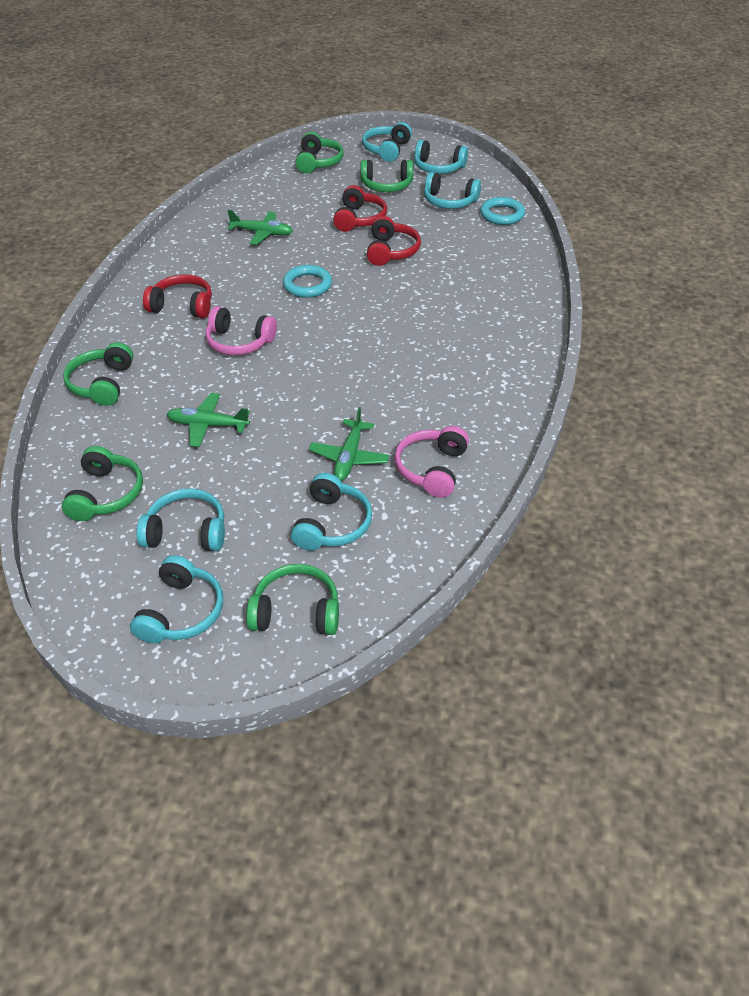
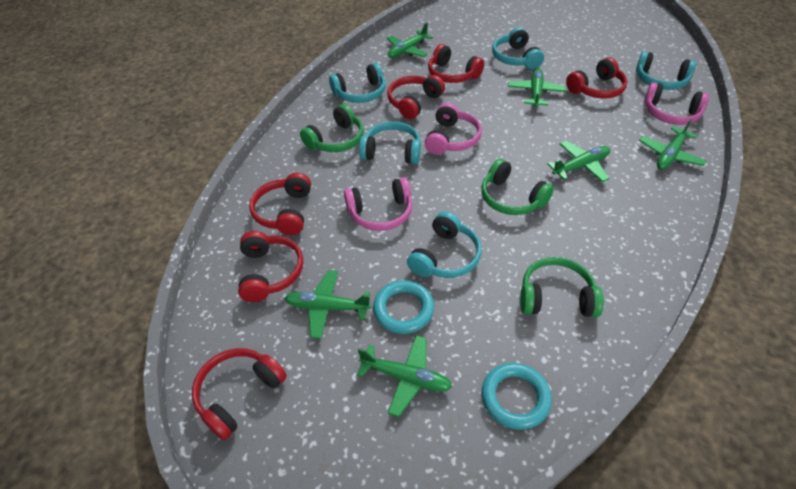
green headphones: [62,446,143,521] [63,342,133,406] [246,564,339,635] [296,132,344,173] [361,160,413,192] = 5 -> [300,104,364,152] [481,159,554,215] [520,257,604,318] = 3
green plane: [166,393,250,447] [227,210,293,245] [309,407,389,481] = 3 -> [285,270,371,339] [357,335,452,417] [387,23,433,58] [508,68,566,107] [547,141,610,183] [639,119,706,170] = 6
pink headphones: [206,306,277,355] [394,426,469,498] = 2 -> [344,177,412,231] [425,103,482,155] [644,82,709,125] = 3
red headphones: [143,274,212,318] [333,185,387,232] [367,216,421,266] = 3 -> [192,348,287,440] [238,231,303,302] [249,173,311,235] [387,75,445,119] [428,44,484,83] [566,57,627,99] = 6
turquoise headphones: [130,555,223,644] [137,488,225,551] [291,473,372,551] [362,122,412,162] [414,140,468,174] [424,172,481,209] = 6 -> [329,63,386,103] [359,122,421,164] [407,211,482,278] [492,27,544,69] [636,51,696,90] = 5

